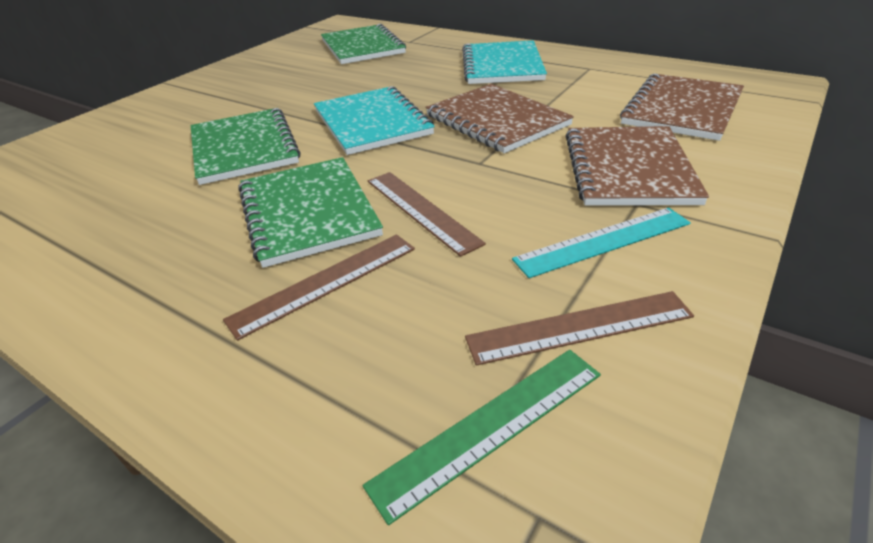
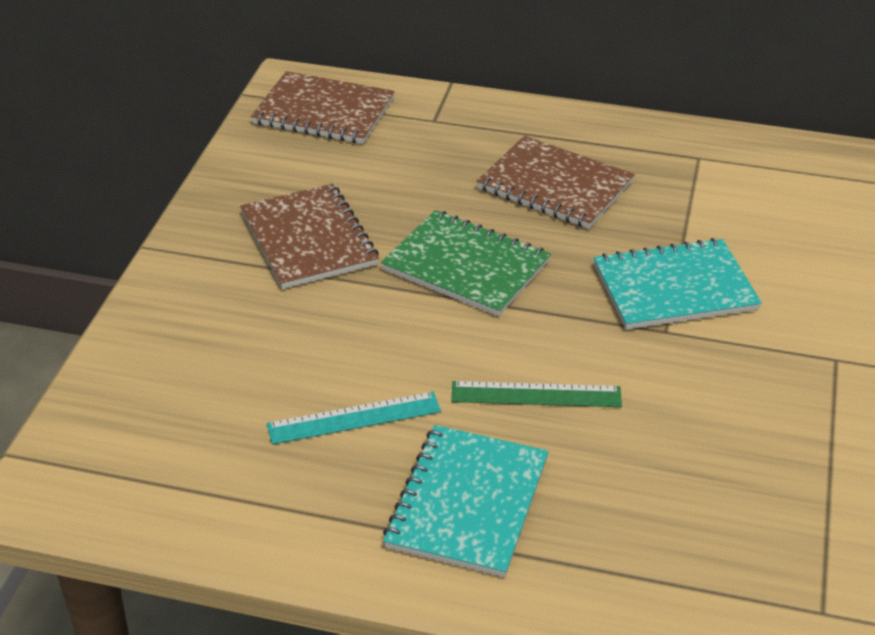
brown ruler: [223,234,415,341] [368,172,486,257] [465,291,694,365] = 3 -> none = 0
green notebook: [191,108,301,185] [238,157,383,268] [321,24,406,64] = 3 -> [381,210,551,316] = 1

